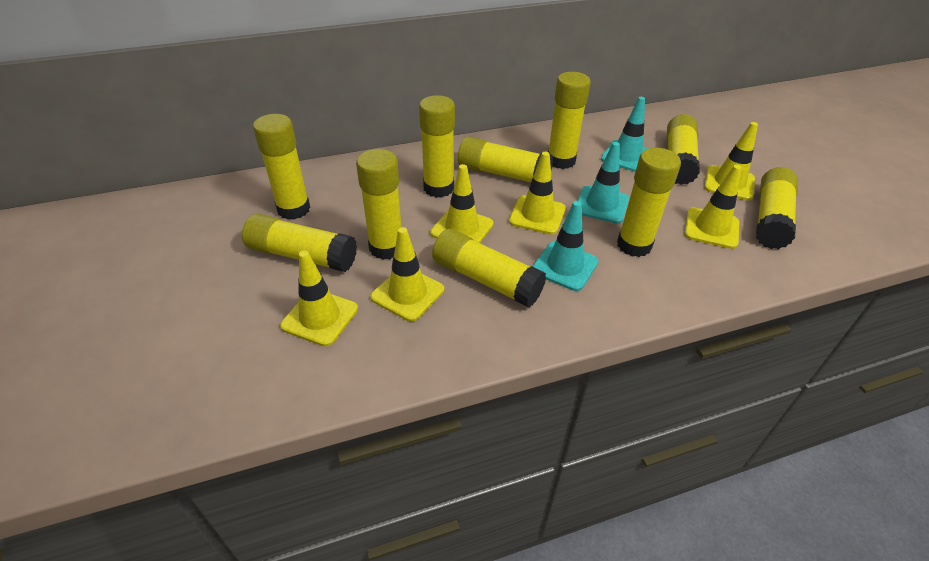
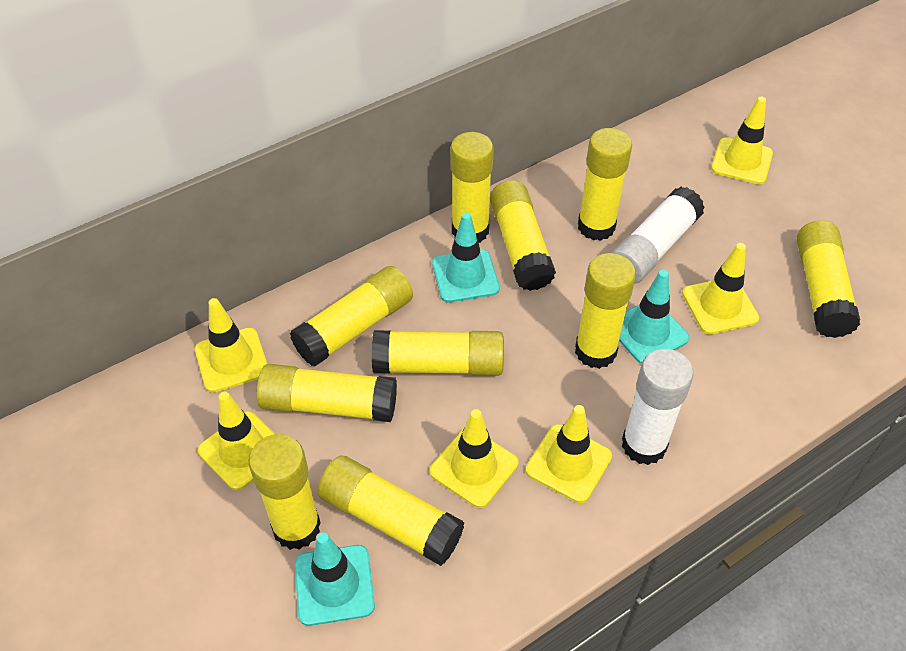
white glue stick: none = 0 -> [611,187,705,284] [622,349,694,465] = 2

